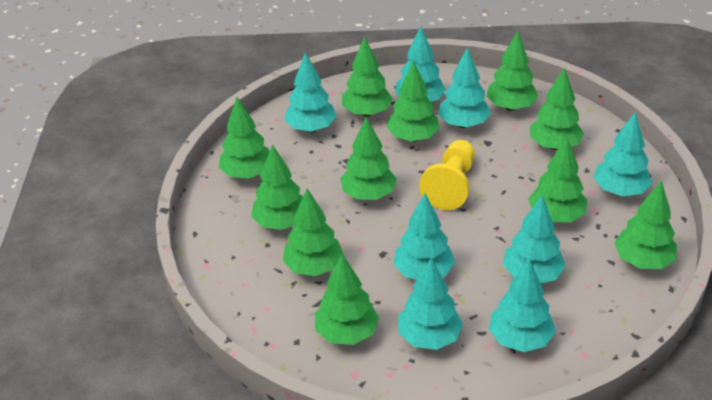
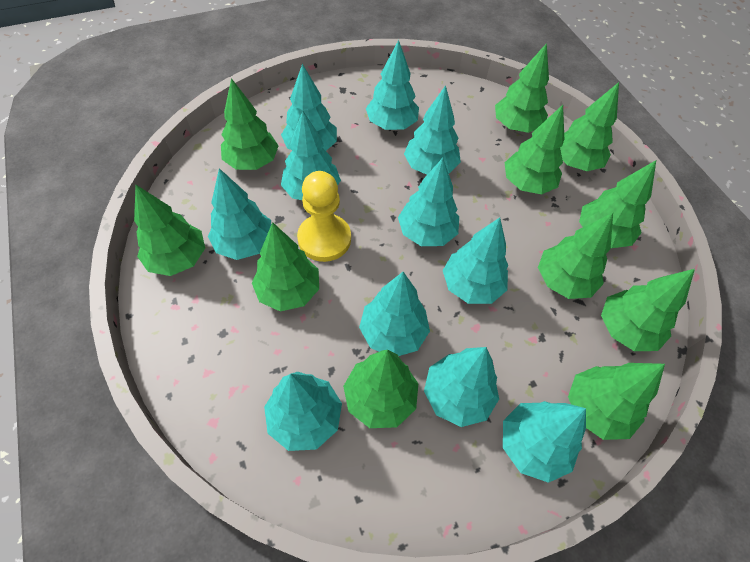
turquoise tree: [284,52,336,132] [394,193,455,280] [395,26,446,102] [398,258,463,350] [438,47,491,128] [489,259,556,352] [503,196,566,283] [594,111,652,196] = 8 -> [208,168,271,260] [264,372,342,451] [281,64,337,151] [281,111,341,200] [359,272,430,356] [366,40,419,130] [398,158,459,246] [404,85,461,175] [424,347,499,427] [443,218,508,304] [503,401,586,483] = 11

